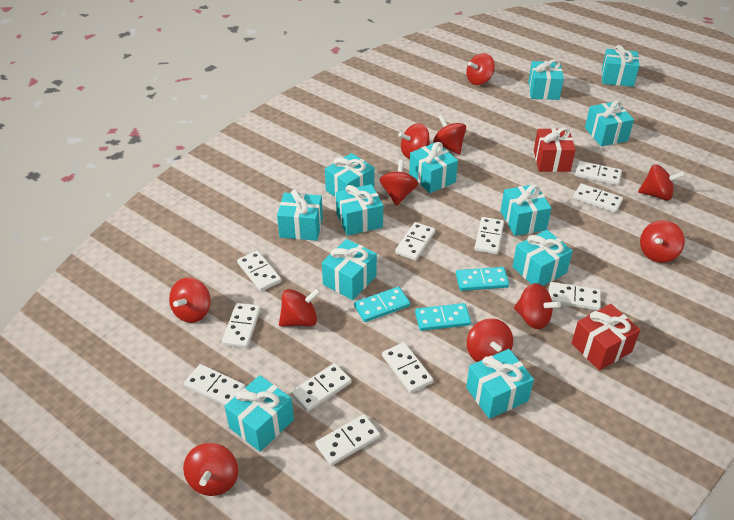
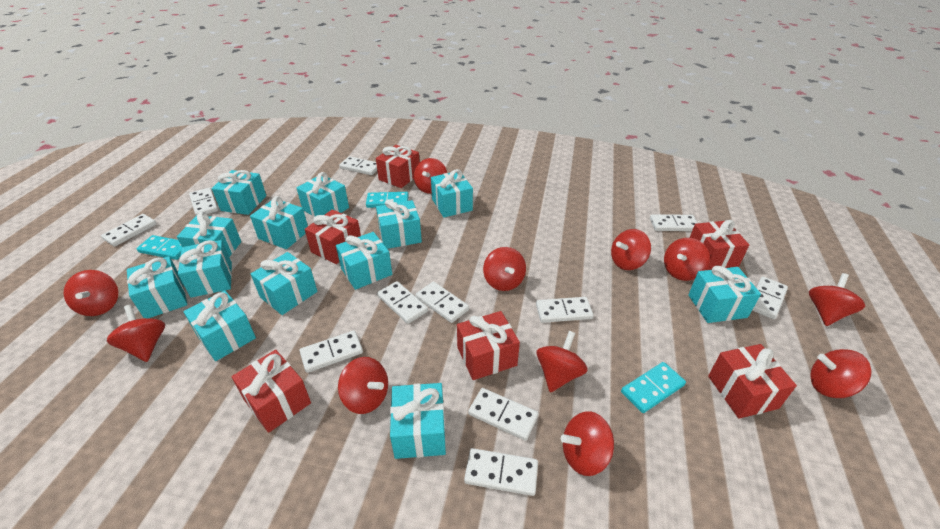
red gift: [534,127,576,172] [571,304,640,370] = 2 -> [232,350,311,433] [305,209,361,264] [376,145,420,188] [457,311,520,380] [690,220,749,270] [708,344,797,418] = 6
turquoise gift: [224,375,294,452] [277,189,323,241] [322,239,377,300] [325,153,374,198] [336,184,383,236] [409,142,458,193] [466,349,534,419] [501,184,551,236] [512,230,573,286] [528,59,564,100] [585,100,634,146] [602,45,639,87] = 12 -> [127,256,188,318] [177,212,241,257] [178,240,232,298] [183,290,256,361] [212,170,266,215] [250,196,308,249] [251,252,317,315] [297,172,349,217] [336,232,392,290] [376,199,422,249] [390,383,446,459] [431,169,473,217] [688,266,761,323] = 13

